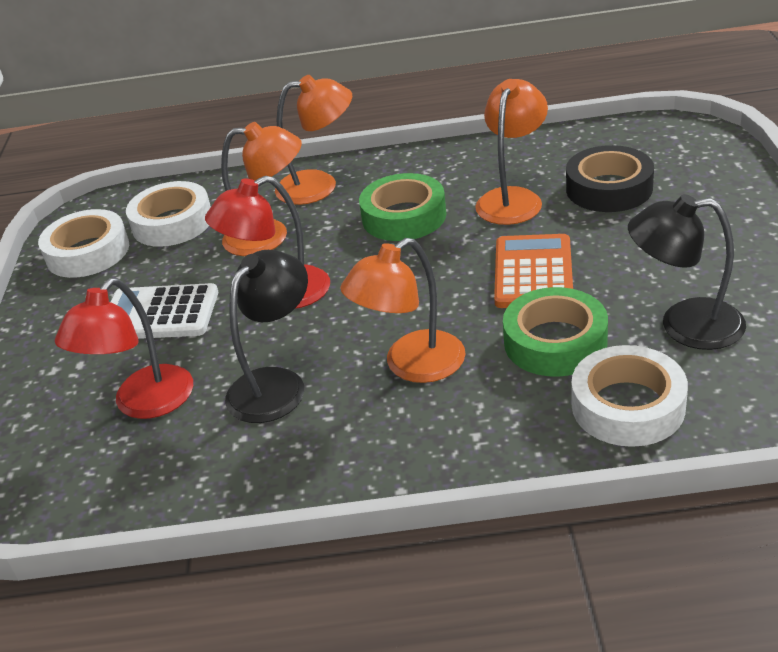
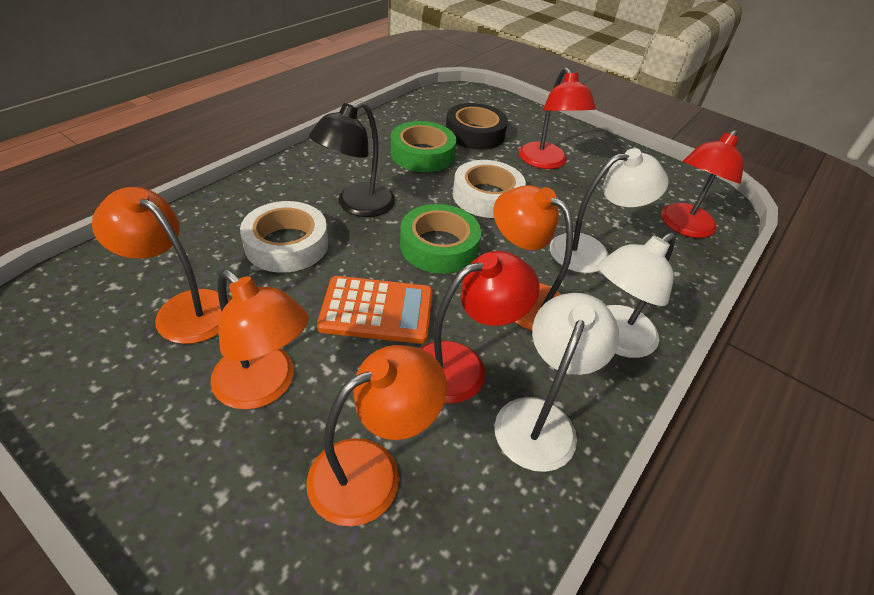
black lamp: [225,250,308,423] [628,194,746,350] = 2 -> [309,101,395,217] = 1
red lamp: [55,278,193,419] [205,176,330,309] = 2 -> [420,251,540,403] [519,67,596,169] [661,129,744,238] = 3
white calculator: [110,283,218,339] = 1 -> none = 0
white lamp: none = 0 -> [495,293,619,472] [550,148,668,273] [598,232,676,358] = 3
white tape: [38,209,129,278] [126,181,211,247] [572,345,688,447] = 3 -> [240,201,328,273] [453,160,526,218] = 2

